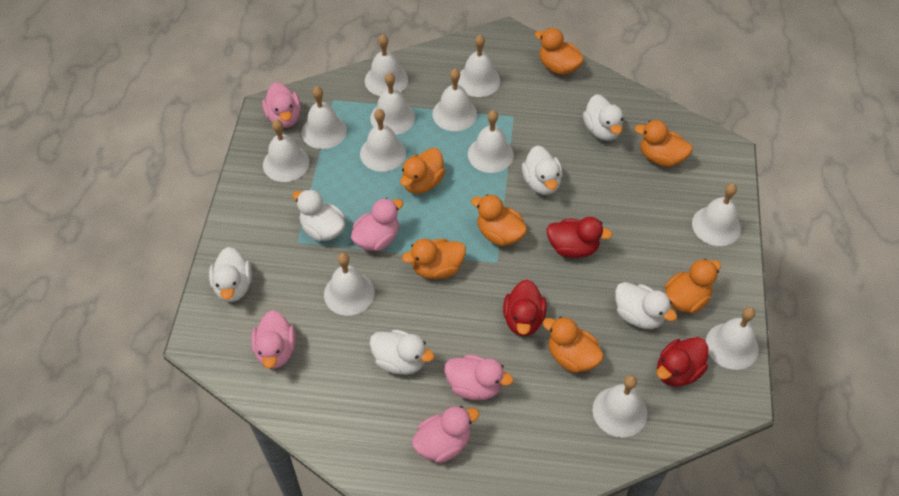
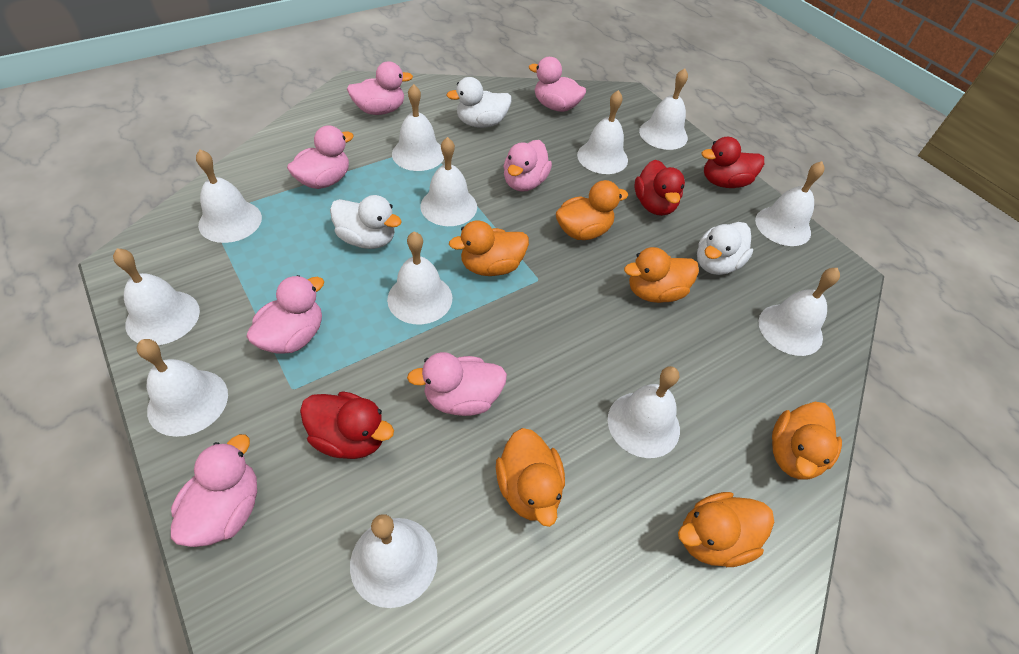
orange duck: [400,148,445,194] [402,239,466,279] [471,194,527,246] [535,28,584,75] [543,317,604,373] [635,120,693,167] [665,259,721,313] = 7 -> [449,220,529,276] [496,428,565,527] [556,180,628,240] [624,247,699,303] [678,492,774,567] [772,402,842,480] = 6
pink duck: [251,310,296,369] [262,82,301,128] [351,198,403,251] [412,406,479,463] [444,355,513,400] = 5 -> [171,434,257,547] [246,275,324,354] [287,125,354,189] [347,61,413,115] [407,352,507,416] [503,140,552,192] [529,57,586,112] = 7
white duck: [209,247,252,302] [293,189,345,241] [369,329,434,375] [522,145,562,195] [583,94,623,141] [615,282,677,329] = 6 -> [330,195,402,249] [446,77,512,128] [697,222,753,275] = 3

